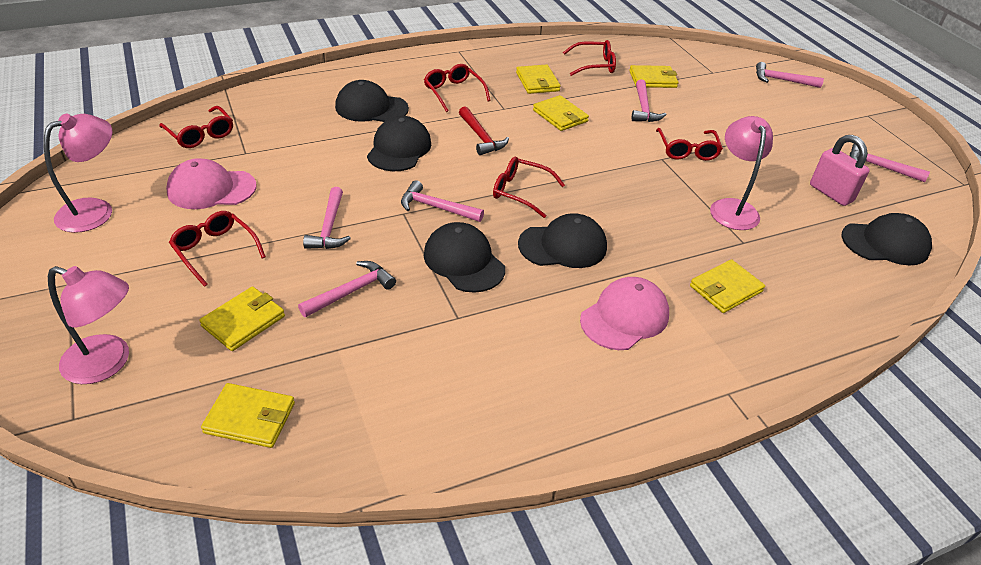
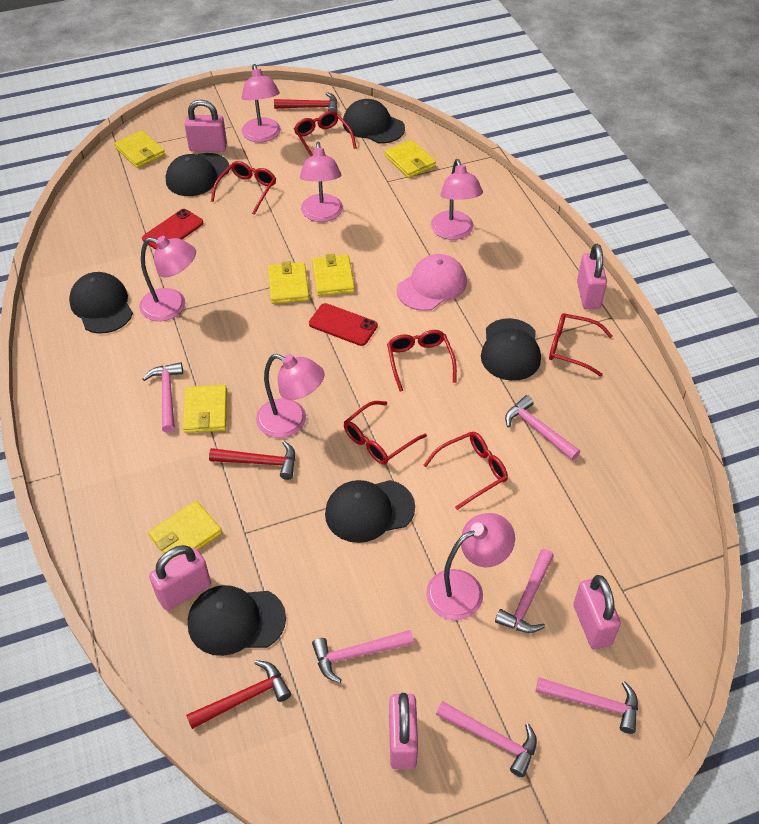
black cap: [335,80,409,122] [367,116,431,171] [424,222,505,293] [518,213,607,268] [841,213,932,266] = 5 -> [69,272,133,334] [166,153,229,196] [188,585,286,656] [325,480,415,543] [343,99,405,143] [481,318,541,381] = 6
pink cap: [166,158,256,209] [580,277,669,350] = 2 -> [397,254,467,311] = 1
pink lamp: [44,114,112,233] [48,266,129,384] [710,116,773,230] = 3 -> [139,236,196,321] [242,64,281,142] [256,354,325,438] [300,142,343,222] [426,513,515,620] [431,159,483,240] = 6
pink padlock: [810,135,870,206] = 1 -> [149,545,211,611] [184,100,227,152] [389,693,418,770] [573,575,621,650] [577,244,607,309] = 5
red hammer: [459,106,509,155] = 1 -> [186,660,291,729] [209,441,295,480] [274,92,338,113] = 3
red phone: none = 0 -> [142,209,203,250] [309,303,378,346] = 2

